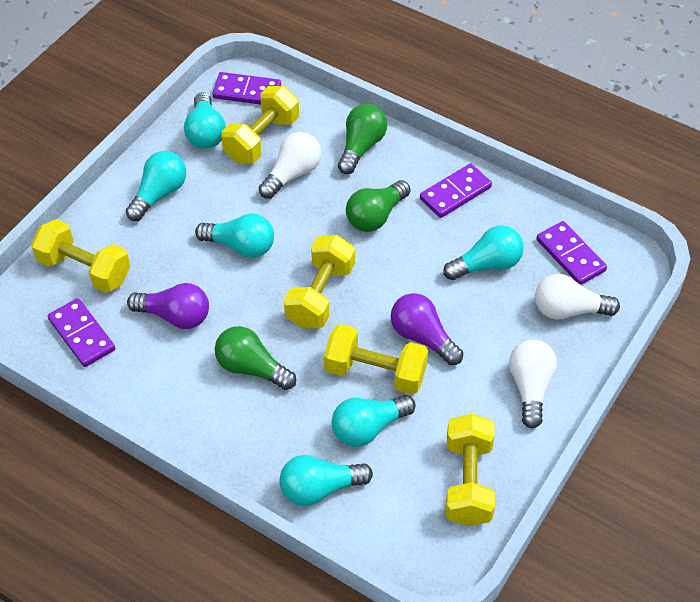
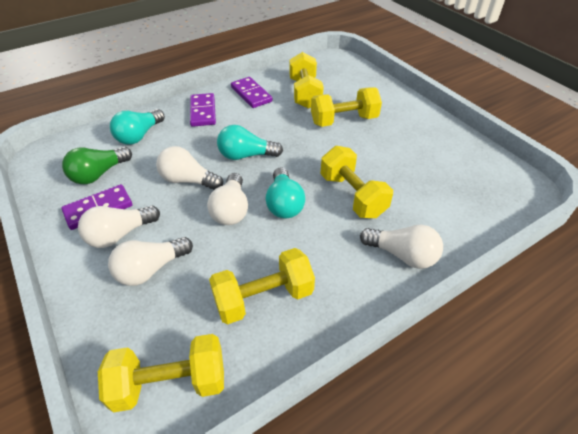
green light bulb: [215,326,296,390] [338,104,387,174] [346,180,410,232] = 3 -> [62,147,132,184] = 1
purple domino: [48,298,115,367] [212,72,281,105] [420,164,492,218] [536,221,607,285] = 4 -> [61,184,132,230] [190,93,216,127] [231,77,273,108] = 3
purple light bulb: [127,283,209,329] [391,293,463,365] = 2 -> none = 0
turquoise light bulb: [126,151,186,221] [184,92,226,149] [195,213,274,258] [279,455,373,506] [332,395,416,447] [443,225,524,280] = 6 -> [110,109,165,145] [217,125,283,160] [266,167,305,218] = 3
white light bulb: [259,132,321,199] [509,339,557,428] [535,274,620,320] = 3 -> [78,206,160,248] [108,237,193,286] [156,146,223,190] [207,173,248,225] [360,225,443,269] = 5

